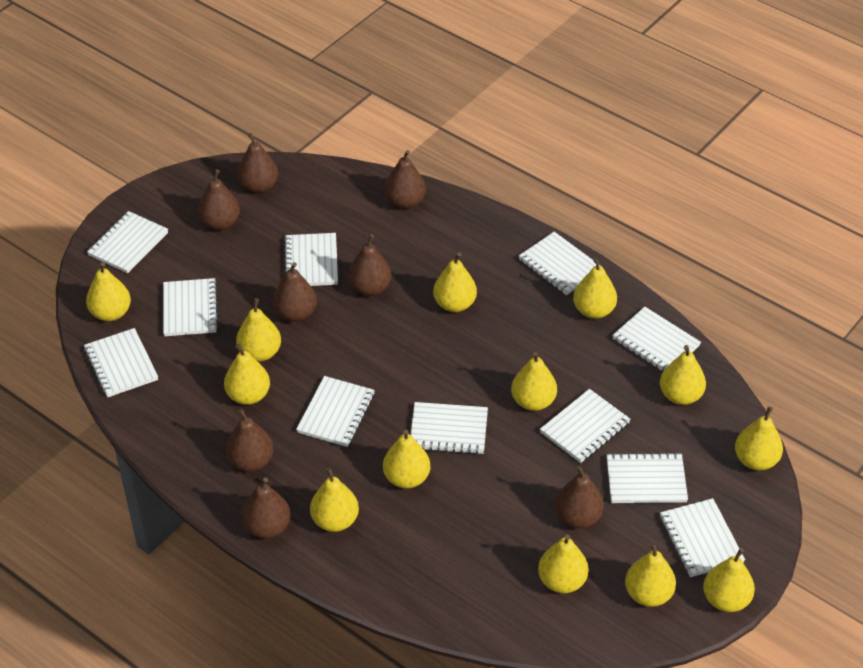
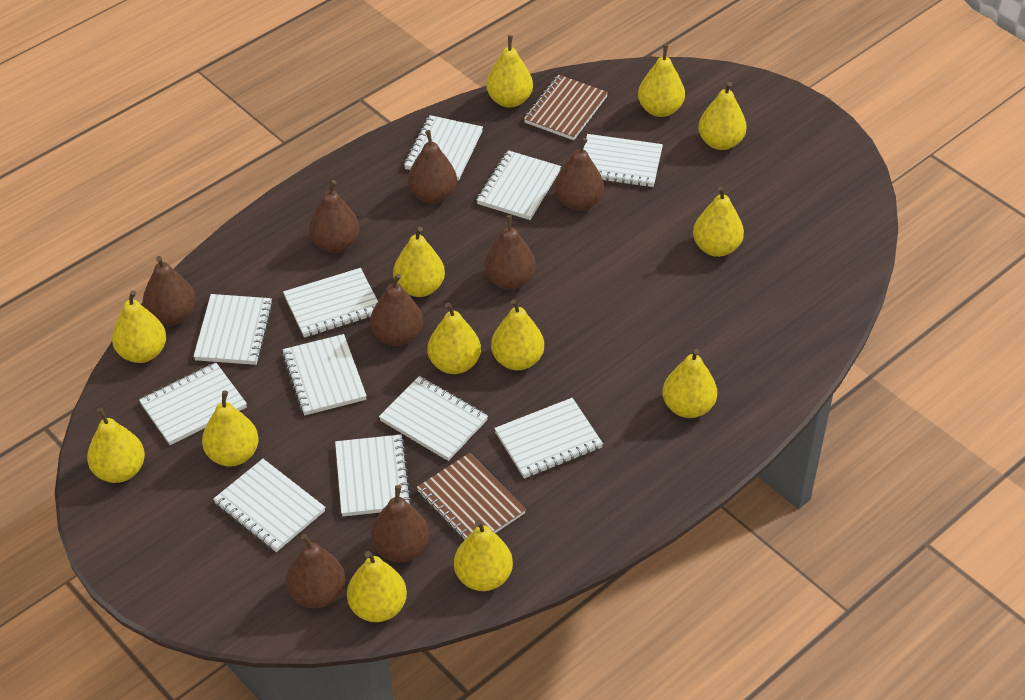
brown notebook: none = 0 -> [417,453,526,539] [524,75,608,140] = 2

